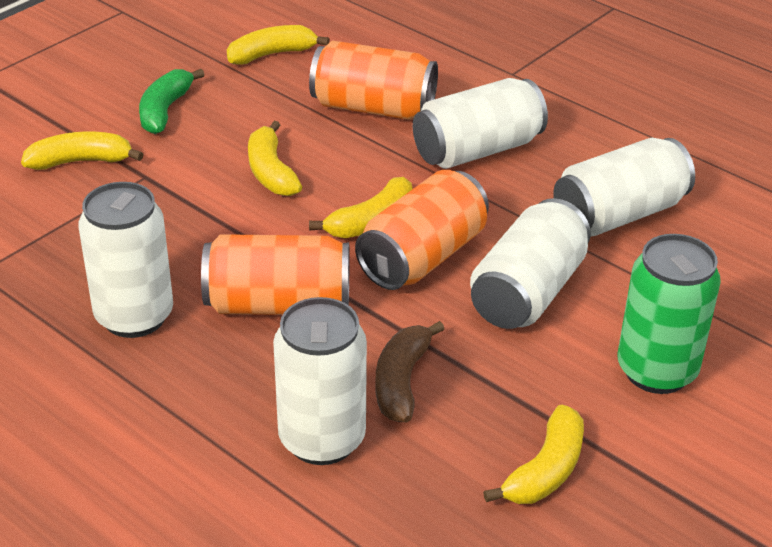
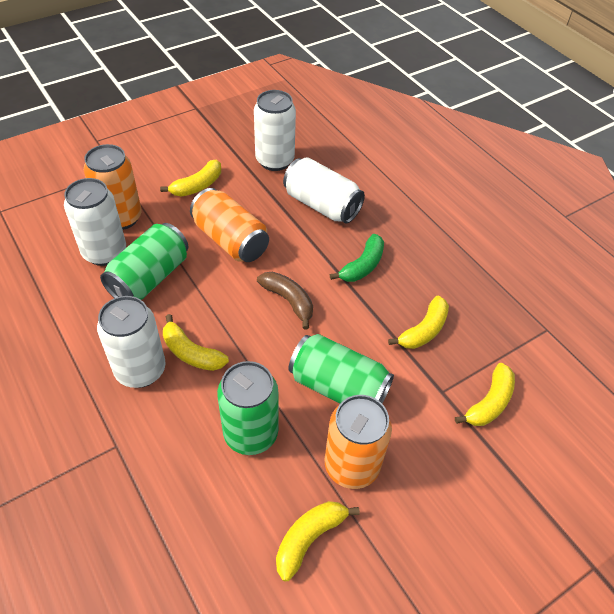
green can: [618,234,721,394] = 1 -> [100,223,188,300] [217,361,278,455] [288,334,394,404] = 3
white can: [78,182,173,338] [273,297,367,465] [413,78,548,169] [470,198,591,329] [553,138,695,237] = 5 -> [64,178,126,266] [97,296,166,388] [254,90,296,171] [283,157,365,224] = 4

